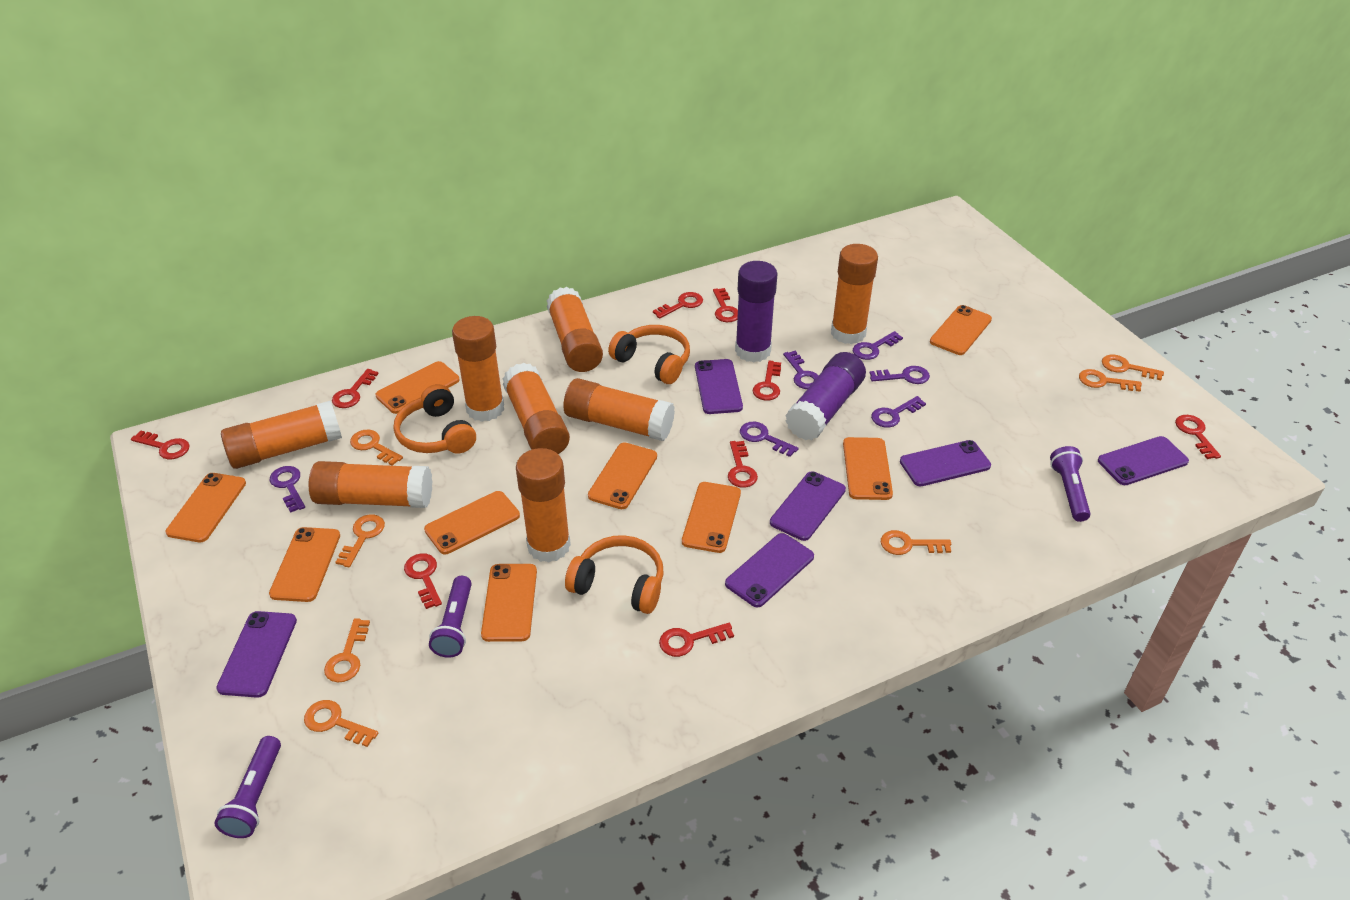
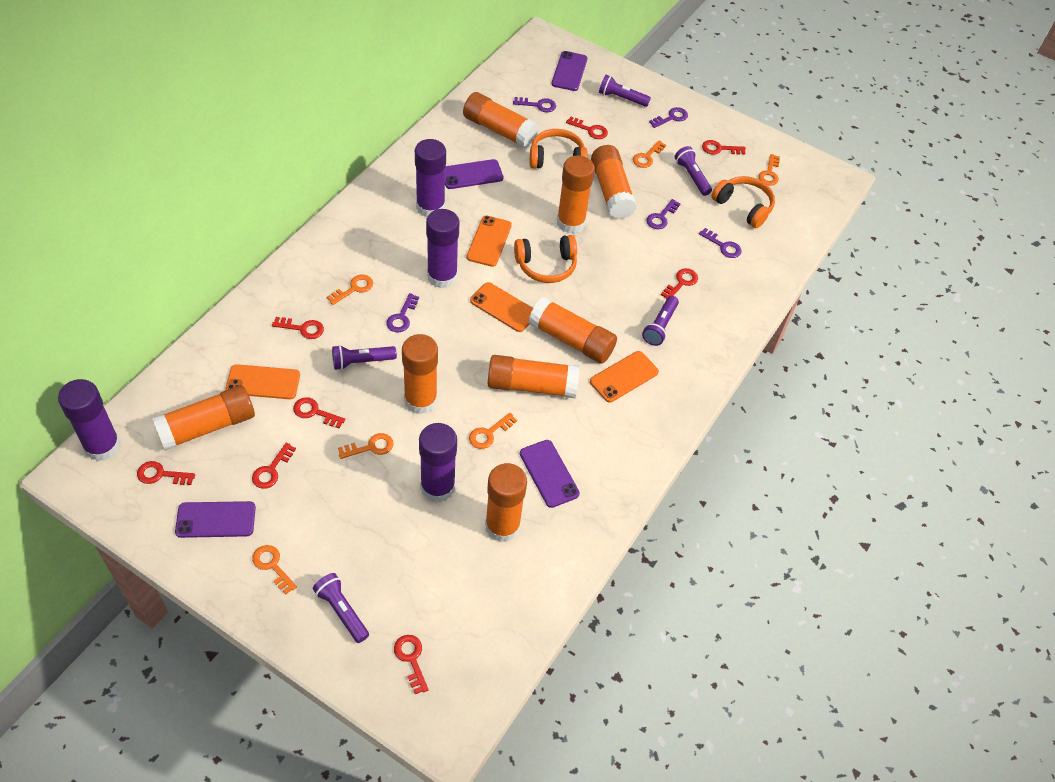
orange key: [304,700,378,747] [324,618,370,683] [336,514,385,567] [350,429,403,466] [881,530,951,555] [1079,369,1142,392] [1102,355,1164,380] = 7 -> [252,545,297,594] [327,275,373,305] [338,433,394,459] [469,413,517,449] [633,140,666,168] [758,154,780,186] = 6
orange phone: [165,473,246,542] [269,527,340,602] [375,361,460,414] [424,491,520,554] [481,564,537,642] [588,442,657,509] [682,482,741,553] [843,437,893,500] [930,305,992,355] = 9 -> [225,364,300,399] [467,216,512,267] [470,282,533,332] [590,351,659,402] = 4
purple flashlight: [214,736,281,838] [429,576,472,658] [1050,446,1090,522] = 3 -> [313,573,369,643] [332,345,397,370] [599,75,651,107] [642,296,679,346] [675,146,712,196] = 5
purple glue stick: [735,261,777,363] [785,352,866,440] = 2 -> [58,379,121,461] [415,139,446,217] [419,423,457,503] [426,209,459,288] = 4
purple key: [270,466,305,513] [740,422,798,457] [783,351,819,389] [853,331,903,360] [870,366,930,384] [871,396,926,428] = 6 -> [386,293,419,333] [513,97,556,112] [646,199,680,229] [649,107,688,128] [699,228,741,258] = 5
purple phone: [216,611,297,698] [695,359,743,414] [725,533,814,607] [770,471,846,541] [900,440,991,486] [1098,436,1189,485] = 6 -> [175,501,256,538] [445,159,503,189] [520,440,580,508] [552,51,587,91] = 4
red key: [131,431,190,459] [332,369,379,408] [404,553,442,609] [653,292,703,319] [659,623,734,657] [713,288,738,322] [728,441,758,488] [753,361,781,400] [1175,415,1221,459] = 9 -> [137,461,195,485] [252,443,296,489] [272,317,324,339] [293,397,346,428] [394,635,429,694] [566,116,608,139] [661,268,698,299] [702,140,746,155] = 8

